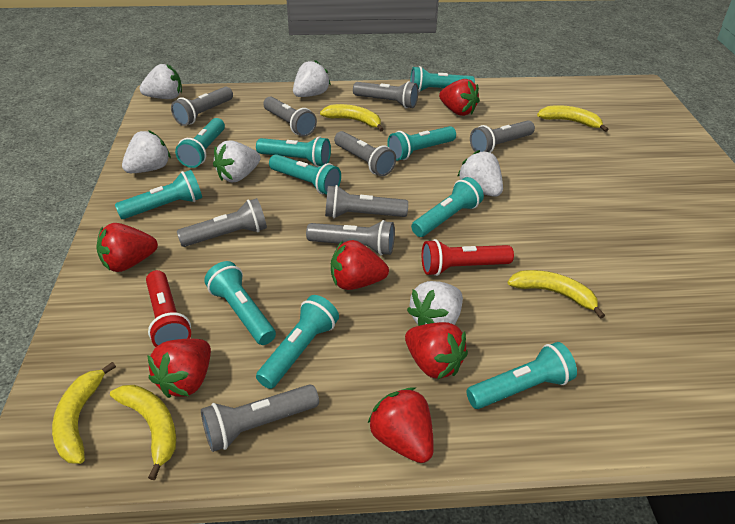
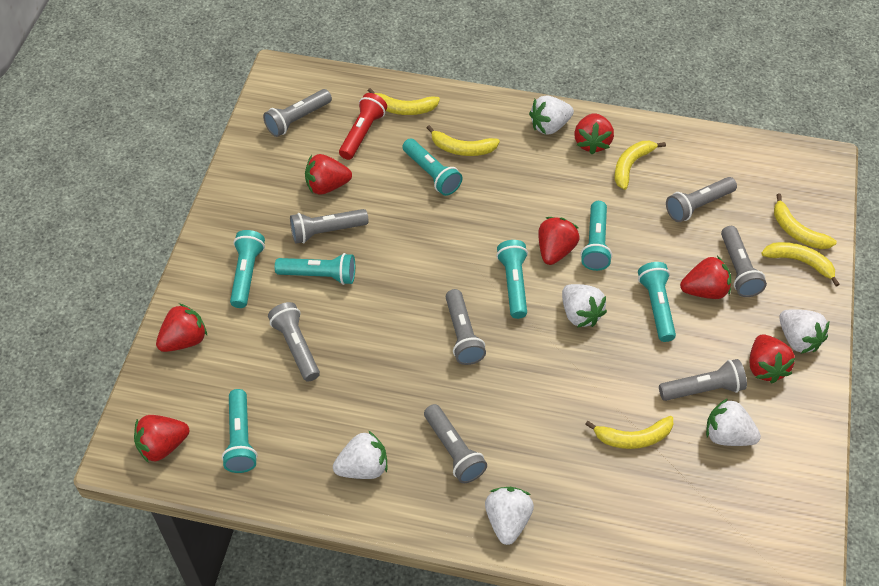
grey flashlight: [171,87,233,126] [177,198,267,247] [201,384,319,452] [263,97,317,137] [306,220,395,255] [325,185,408,218] [334,131,396,176] [353,81,418,108] [470,120,535,153] = 9 -> [263,89,332,137] [268,302,320,382] [290,209,369,244] [424,404,487,483] [446,289,486,365] [659,359,747,401] [666,177,737,222] [721,226,767,297] = 8
red flashlight: [146,270,191,347] [422,239,514,276] = 2 -> [339,93,387,160] = 1
red strawberry: [97,223,158,272] [147,339,211,398] [331,240,389,290] [368,387,434,463] [405,322,468,379] [439,79,480,116] = 6 -> [134,415,189,463] [156,303,207,352] [305,154,352,195] [538,217,579,265] [574,113,614,154] [680,256,731,299] [750,334,796,383] = 7
turquoise flashlight: [115,170,202,219] [175,118,225,168] [204,261,276,345] [256,136,331,167] [256,295,339,389] [269,154,341,195] [387,126,456,161] [410,66,475,93] [411,177,484,237] [466,342,577,409] = 10 -> [222,389,257,473] [230,230,265,308] [275,253,355,285] [402,139,462,196] [496,240,528,319] [580,201,612,271] [638,262,676,342] = 7
yellow banana: [52,362,116,464] [110,385,176,480] [320,104,384,132] [508,270,605,319] [537,105,609,132] = 5 -> [368,88,440,115] [427,125,500,156] [585,416,673,449] [614,141,666,190] [761,242,840,286] [774,194,837,249] = 6

